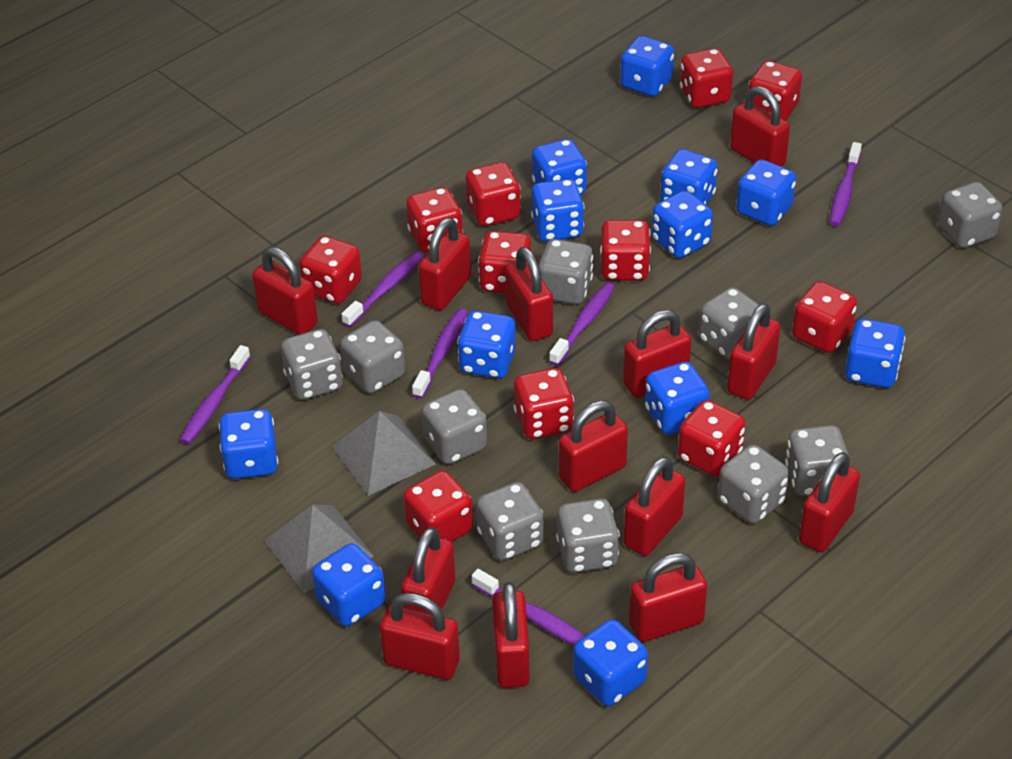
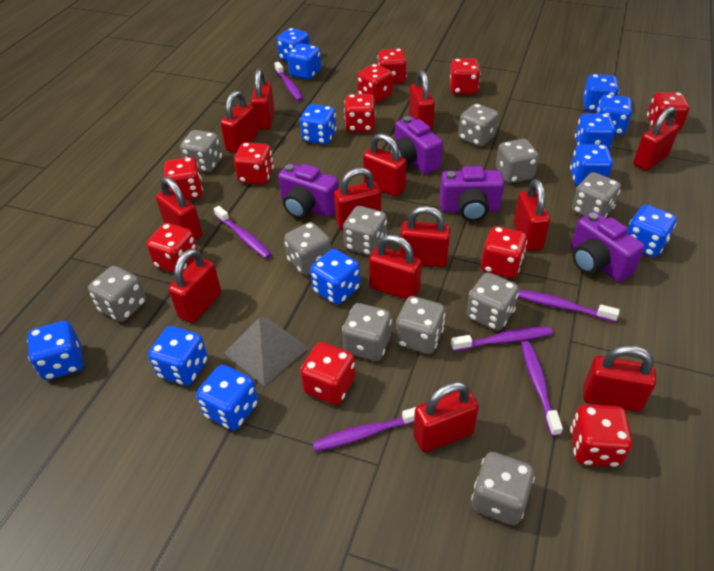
grey dice: [281,329,343,400] [340,320,405,393] [421,389,487,464] [476,482,544,561] [538,239,593,305] [556,498,620,573] [699,287,759,359] [718,444,789,524] [785,425,849,496] [938,182,1003,248] = 10 -> [88,266,146,322] [180,130,222,172] [284,222,331,275] [342,303,392,361] [343,206,387,256] [396,296,445,354] [458,104,499,147] [467,272,519,331] [471,452,535,525] [496,139,539,183] [572,172,621,218] = 11
grey pyramid: [264,505,374,593] [332,411,436,496] = 2 -> [224,317,308,386] = 1
purple camera: none = 0 -> [278,164,339,219] [389,116,443,174] [440,166,504,221] [571,211,645,282] = 4

